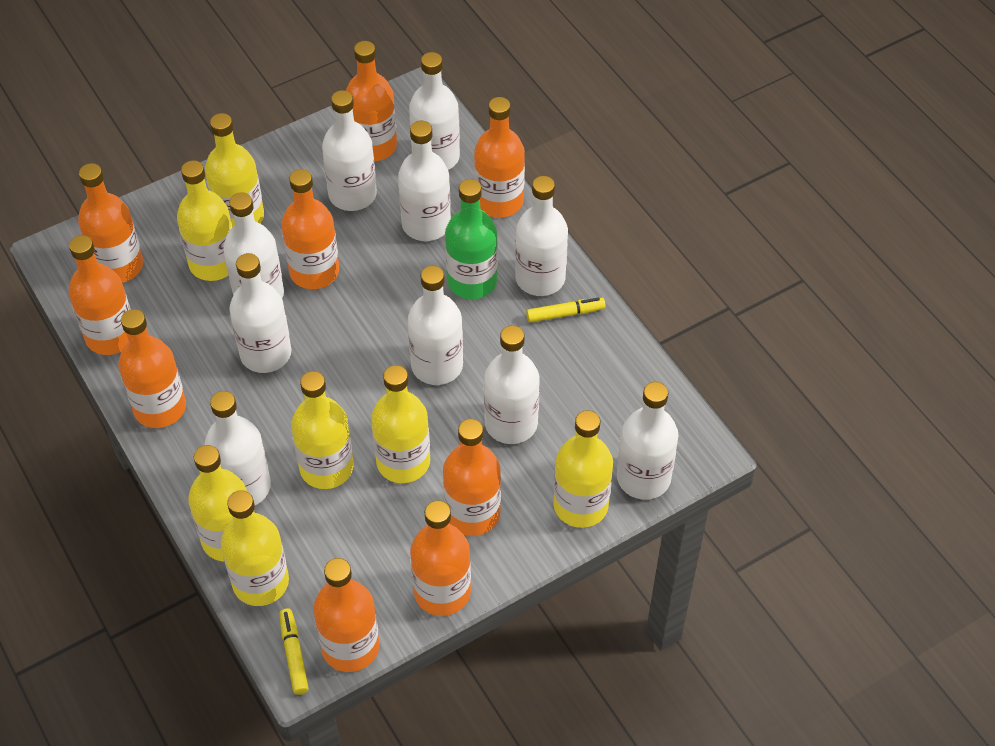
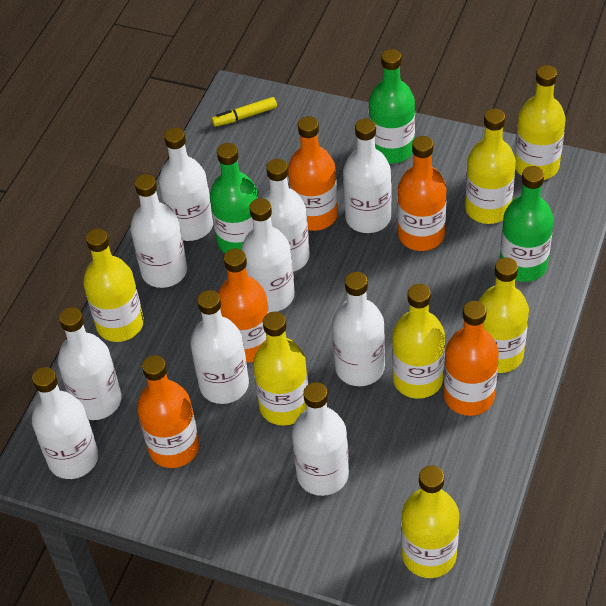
green bottle: [445,179,498,299] = 1 -> [210,143,258,253] [369,49,415,163] [500,166,554,282] = 3
orange bottle: [69,235,131,355] [78,163,143,283] [118,309,186,428] [281,169,339,289] [313,558,379,672] [346,41,397,161] [410,500,471,616] [443,419,501,536] [474,97,525,218] = 9 -> [137,355,200,468] [218,249,269,363] [288,116,338,231] [397,136,447,251] [444,301,499,416] = 5
yellow marker: [279,608,309,695] [526,298,605,323] = 2 -> [212,97,277,127] = 1

